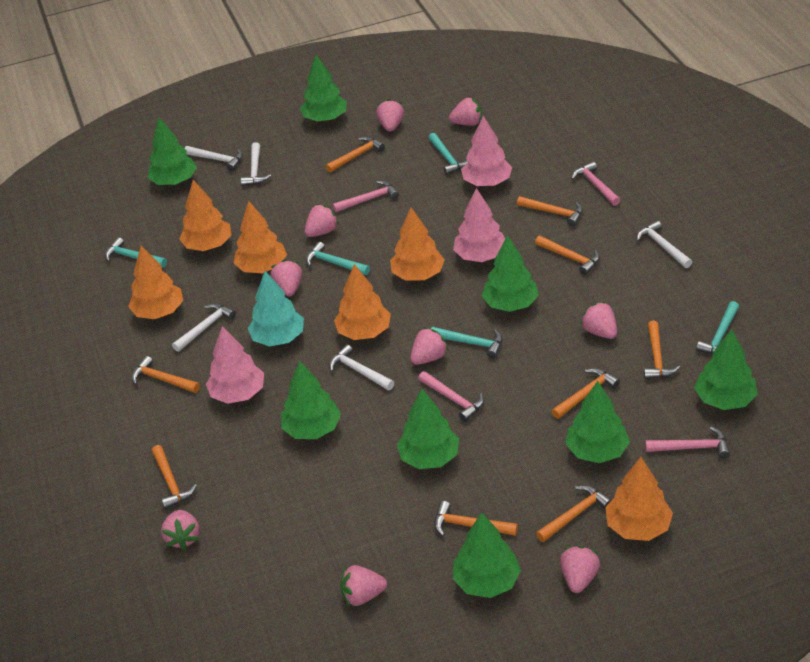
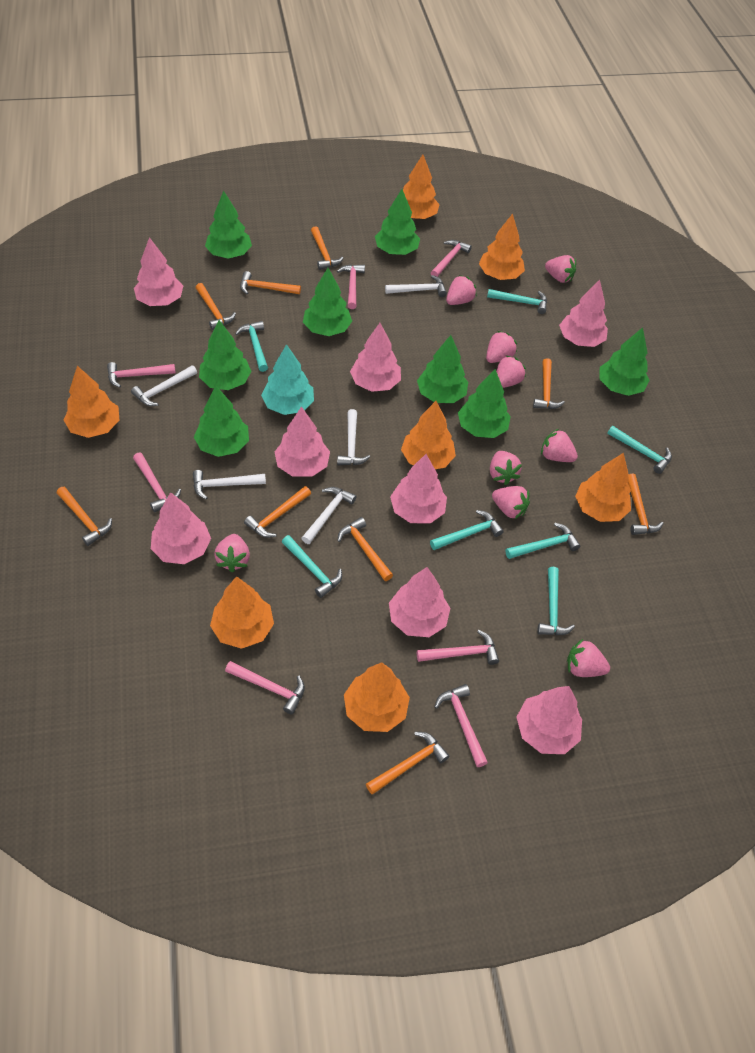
orange tree: [128,246,183,319] [179,180,231,251] [234,201,287,273] [334,264,391,340] [390,207,445,281] [605,457,673,541] = 6 -> [64,366,119,438] [210,576,274,649] [344,662,410,732] [401,401,456,469] [403,154,440,219] [479,214,525,280] [575,453,631,522] = 7
pink hammer: [332,181,399,212] [418,371,484,422] [571,161,620,206] [645,427,730,459] = 4 -> [107,362,176,388] [133,452,181,512] [225,661,305,715] [337,264,365,309] [417,630,499,665] [431,240,472,277] [435,684,488,767] = 7
pink tree: [206,326,264,404] [453,188,505,262] [461,116,512,186] = 3 -> [134,237,183,306] [151,492,211,564] [275,406,330,477] [350,323,401,392] [389,567,450,637] [390,454,447,523] [516,686,582,754] [559,280,608,347] = 8
turquoise hammer: [105,237,167,268] [306,242,370,275] [428,133,468,175] [431,327,503,358] [696,301,739,353] = 5 -> [235,321,268,372] [282,535,342,598] [430,510,504,550] [487,289,547,314] [506,523,580,559] [537,567,575,635] [607,426,672,474] = 7

